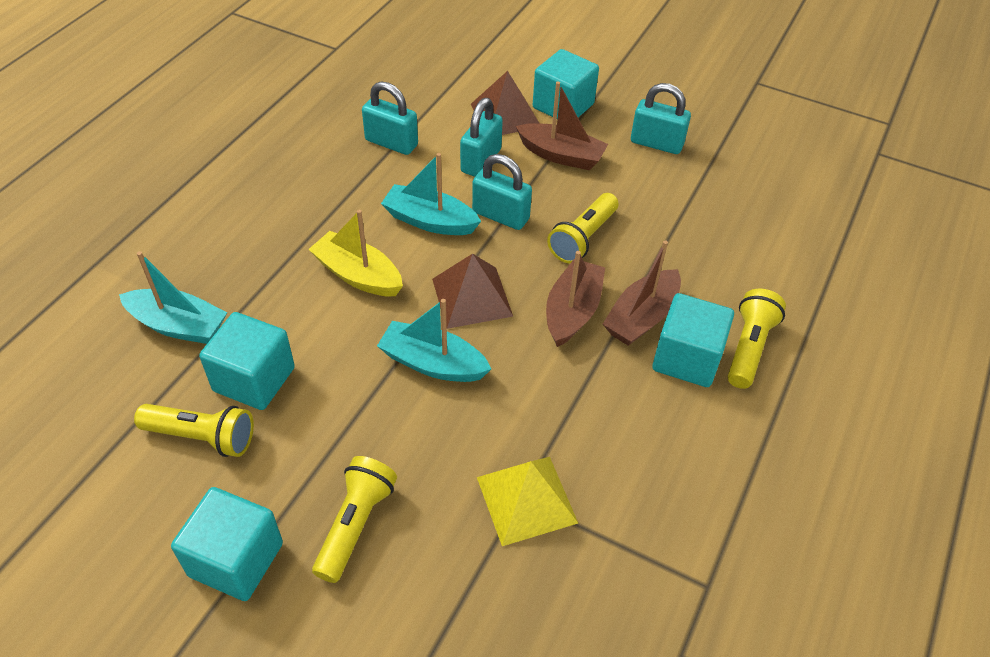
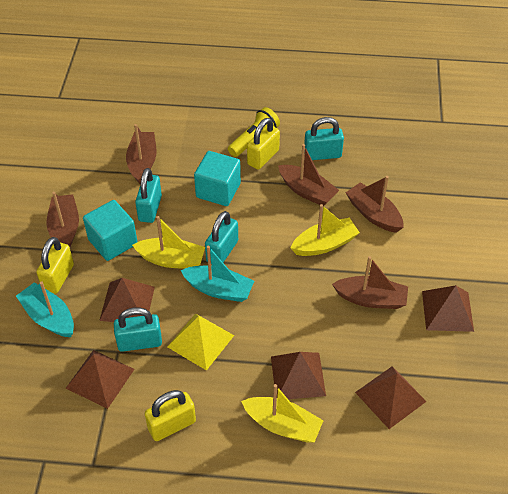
brown boat: [516,81,608,170] [546,251,605,347] [603,240,681,346] = 3 -> [46,192,79,247] [126,124,157,184] [278,144,339,206] [332,256,408,309] [345,176,404,233] = 5
brown pyramid: [432,254,513,329] [471,71,539,135] = 2 -> [66,350,135,409] [99,278,155,322] [271,352,326,399] [355,366,427,429] [422,285,474,332] = 5
turquoise boat: [119,251,227,344] [377,299,491,382] [381,153,481,235] = 3 -> [16,281,74,337] [180,246,254,302] = 2
turquoise cube: [171,487,283,601] [199,312,295,410] [533,49,599,119] [652,293,734,387] = 4 -> [83,200,137,261] [194,151,241,206] = 2
yellow boat: [308,210,403,296] = 1 -> [132,216,205,269] [241,384,324,443] [291,204,360,256] = 3
yellow flashlight: [134,404,254,457] [312,456,397,583] [547,193,618,263] [728,289,786,389] = 4 -> [228,107,280,157] = 1
yellow padlock: none = 0 -> [36,237,74,294] [145,390,196,441] [247,118,280,170] = 3

